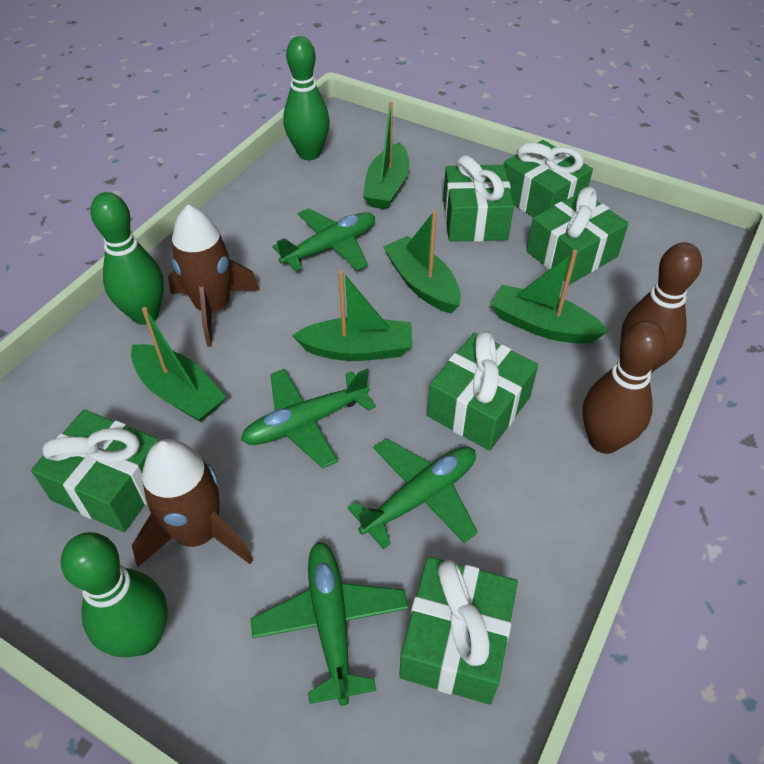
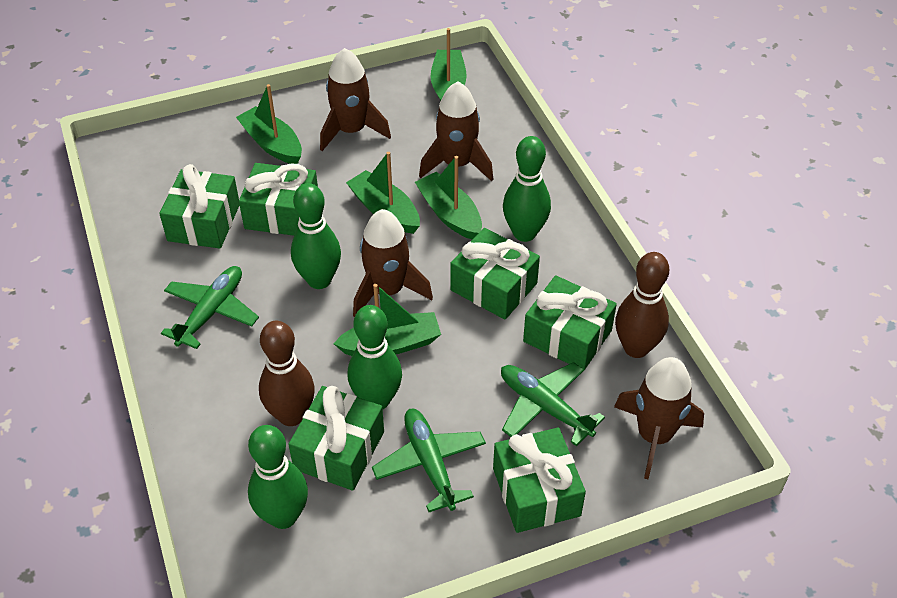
brown rocket: [132,439,253,567] [168,205,260,347] = 2 -> [320,48,391,151] [353,209,433,317] [419,81,493,181] [614,357,704,479] = 4
green bowling pin: [61,532,168,657] [90,192,164,325] [283,36,330,160] = 3 -> [248,425,308,529] [291,183,341,289] [348,305,402,409] [503,136,551,242] = 4
green plane: [241,369,376,468] [251,542,409,706] [272,208,375,271] [348,438,478,549] = 4 -> [161,266,259,349] [372,409,486,512] [501,362,605,446] = 3

